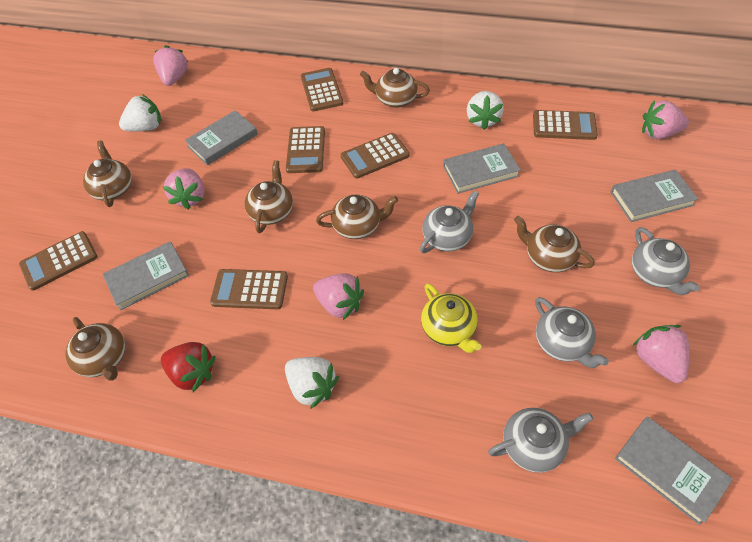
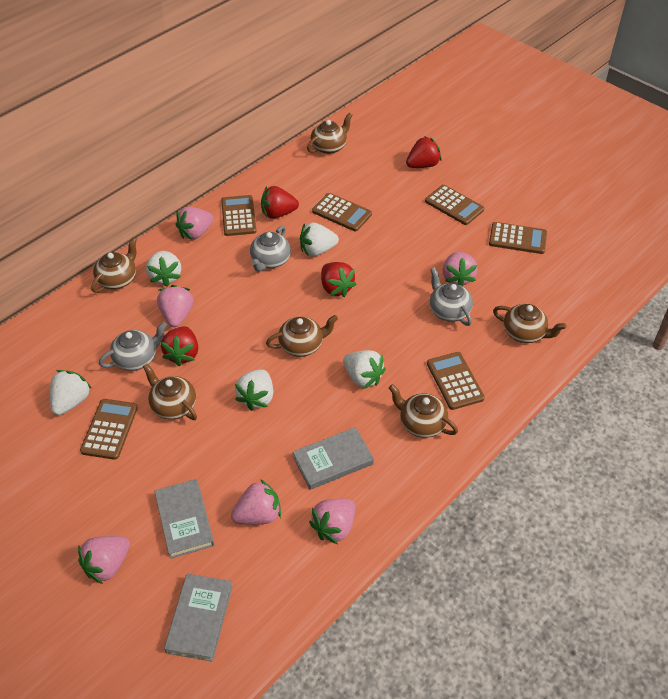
grey book: [103,241,189,310] [185,110,258,166] [443,143,521,194] [611,170,698,222] [615,416,733,525] = 5 -> [155,479,214,559] [164,574,233,662] [293,427,374,490] = 3
grey teapot: [420,190,479,253] [488,408,593,473] [535,297,609,368] [632,227,700,295] = 4 -> [99,322,167,371] [250,226,291,272] [430,267,473,326] = 3
pink strawberry: [153,45,188,86] [162,168,205,210] [313,273,364,320] [633,325,689,383] [642,100,689,139] = 5 -> [78,536,130,584] [157,285,193,327] [175,207,213,240] [231,479,281,525] [309,499,355,544] [443,252,478,286] = 6
red strawberry: [161,342,216,392] = 1 -> [161,327,198,366] [261,186,299,219] [321,262,356,297] [406,136,442,168] = 4
white strawberry: [119,94,161,131] [285,357,339,409] [467,91,504,130] = 3 -> [50,370,92,415] [146,251,181,287] [235,369,273,411] [300,223,339,256] [343,350,386,389] = 5
yellow teapot: [421,283,481,353] = 1 -> none = 0

